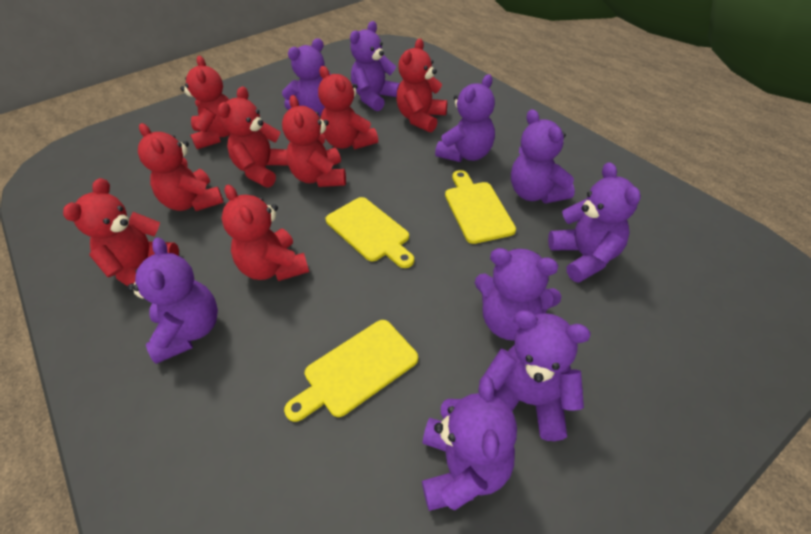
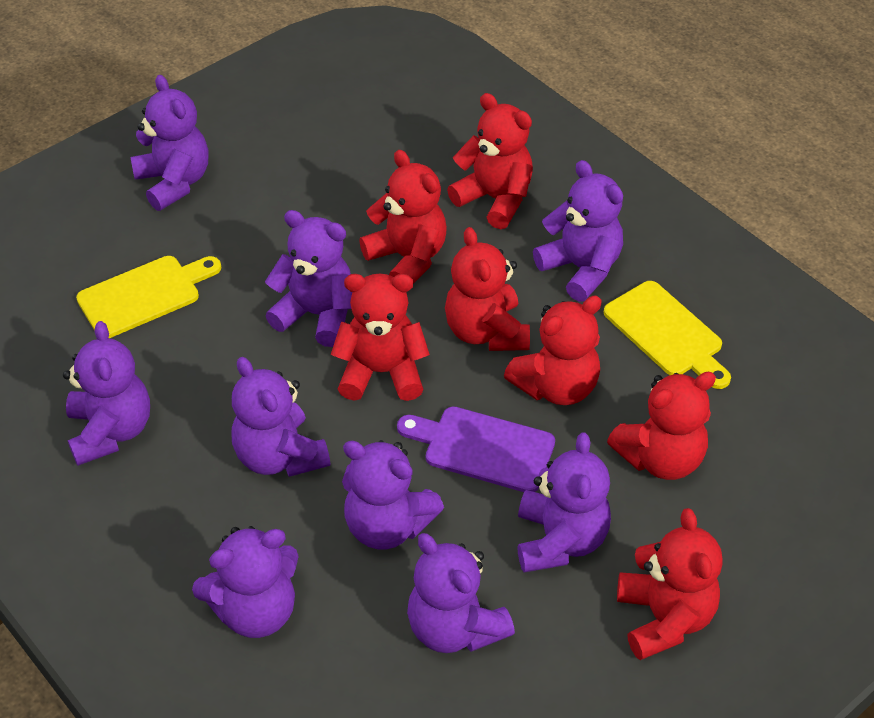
purple cutting board: none = 0 -> [397,407,555,492] = 1
red teddy bear: [63,178,179,286] [138,123,224,211] [180,56,230,149] [218,86,288,187] [222,185,309,281] [282,95,346,187] [318,66,378,150] [396,38,447,132] = 8 -> [331,274,430,401] [359,150,447,284] [445,227,530,351] [447,93,533,229] [504,296,602,405] [607,372,716,480] [617,508,723,660] = 7
yellow cutting board: [284,320,418,422] [326,197,414,268] [445,170,516,244] = 3 -> [76,256,221,338] [604,281,731,389] = 2

